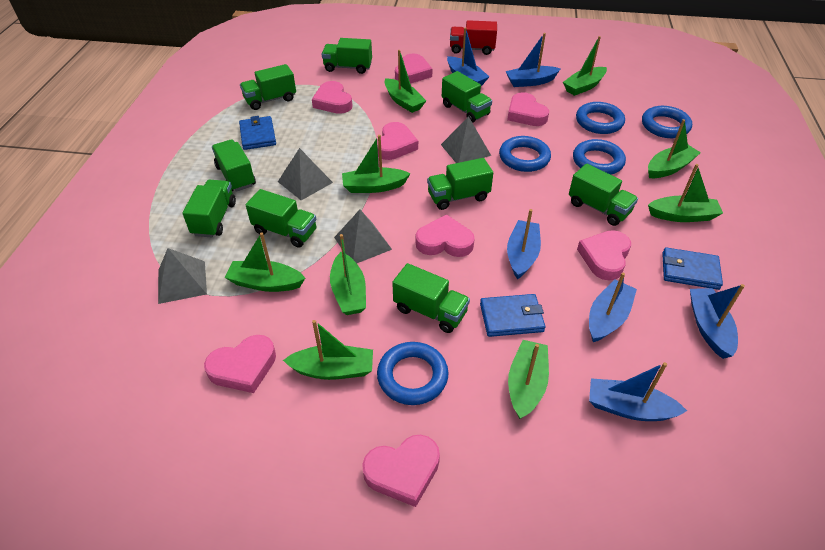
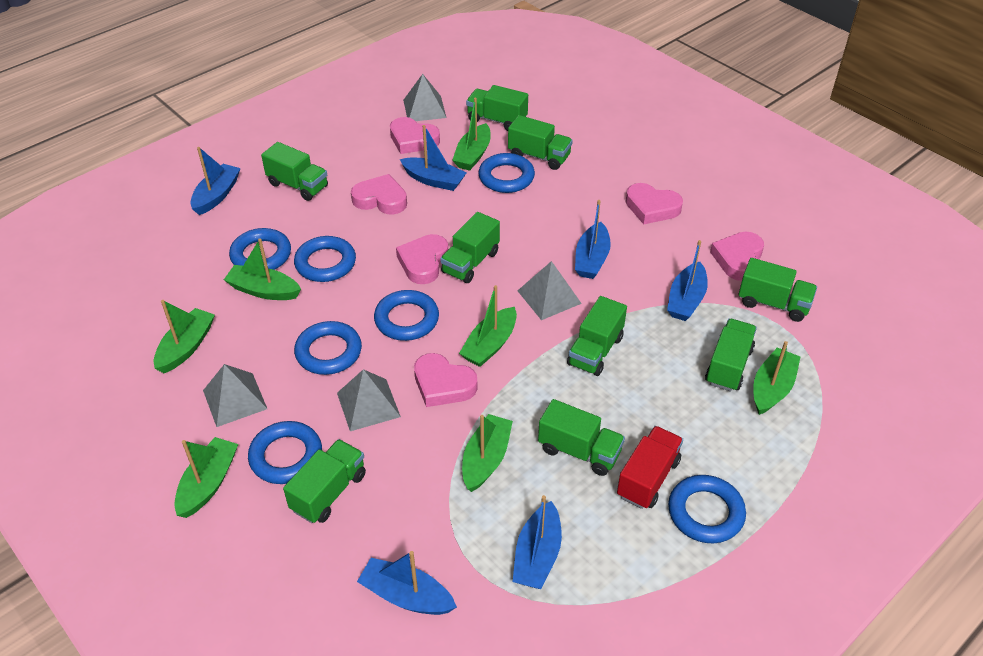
blue ring: [377,342,449,405] [499,136,551,172] [573,139,626,175] [576,102,625,134] [642,106,692,138] = 5 -> [229,228,291,270] [248,421,322,484] [294,236,356,282] [294,321,362,375] [374,290,439,341] [478,153,535,193] [668,475,746,543] = 7
blue wallet: [239,116,276,150] [480,294,546,337] [662,247,723,290] = 3 -> none = 0
green boat: [225,233,305,292] [283,320,373,380] [330,234,366,315] [342,135,411,193] [384,50,426,113] [508,340,549,419] [563,36,607,96] [648,119,701,178] [648,164,723,222] = 9 -> [154,300,215,373] [174,437,238,518] [224,238,301,300] [452,98,491,171] [459,285,517,367] [462,414,513,492] [753,341,800,415] = 7
pink heart: [204,335,276,393] [312,81,353,114] [362,435,440,507] [377,122,418,160] [395,53,432,84] [416,214,475,257] [507,92,549,126] [577,230,631,280] = 8 -> [351,174,407,214] [390,117,440,154] [396,234,448,284] [414,353,478,407] [626,183,683,224] [710,232,764,281] = 6

